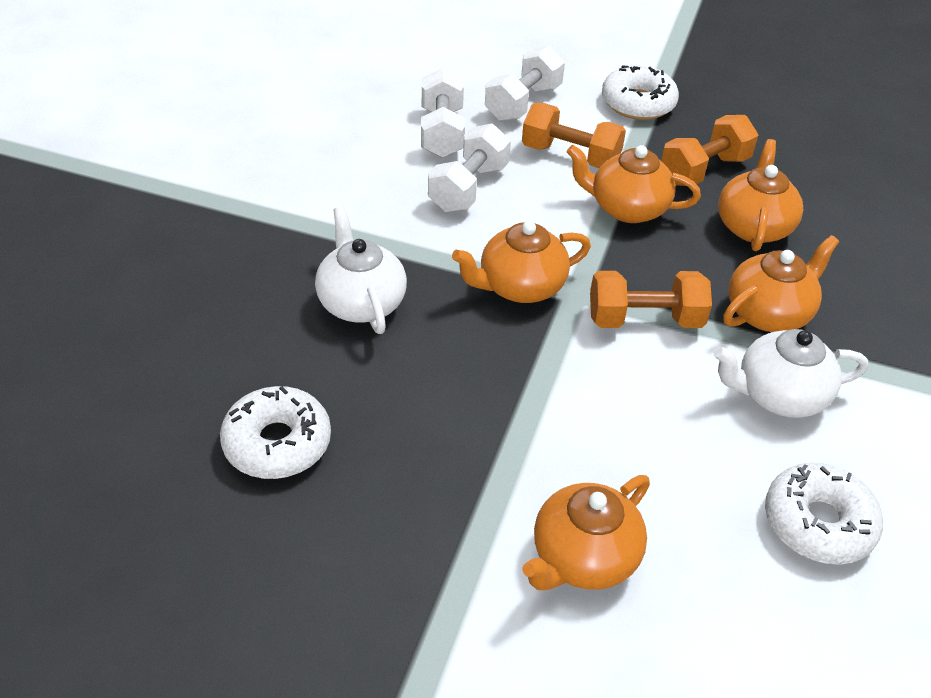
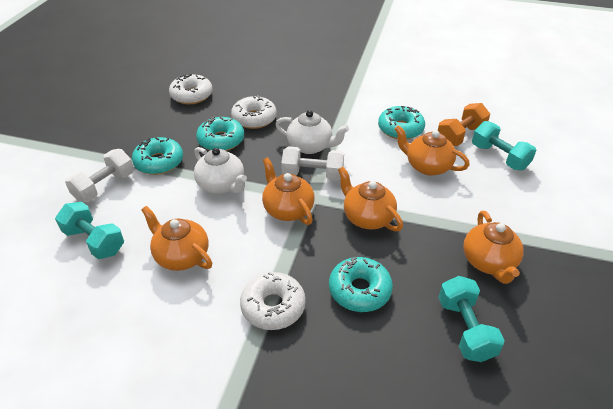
orange dumbbell: [522,103,626,168] [590,271,712,328] [661,115,758,186] = 3 -> [438,103,490,146] = 1
turquoise donut: none = 0 -> [132,137,183,175] [196,117,244,151] [329,257,393,312] [378,106,425,139] = 4
turquoise dumbbell: none = 0 -> [55,202,124,259] [438,276,505,362] [472,121,536,170] = 3
white dumbbell: [421,68,465,158] [428,123,511,212] [485,45,565,121] = 3 -> [65,149,134,202] [281,146,344,181] = 2

